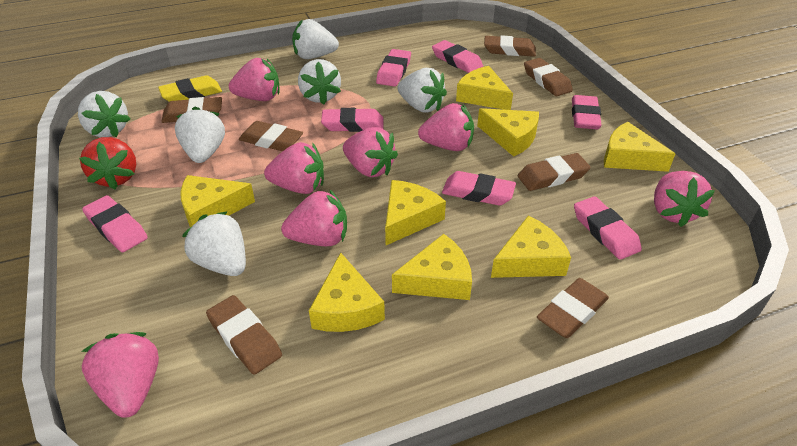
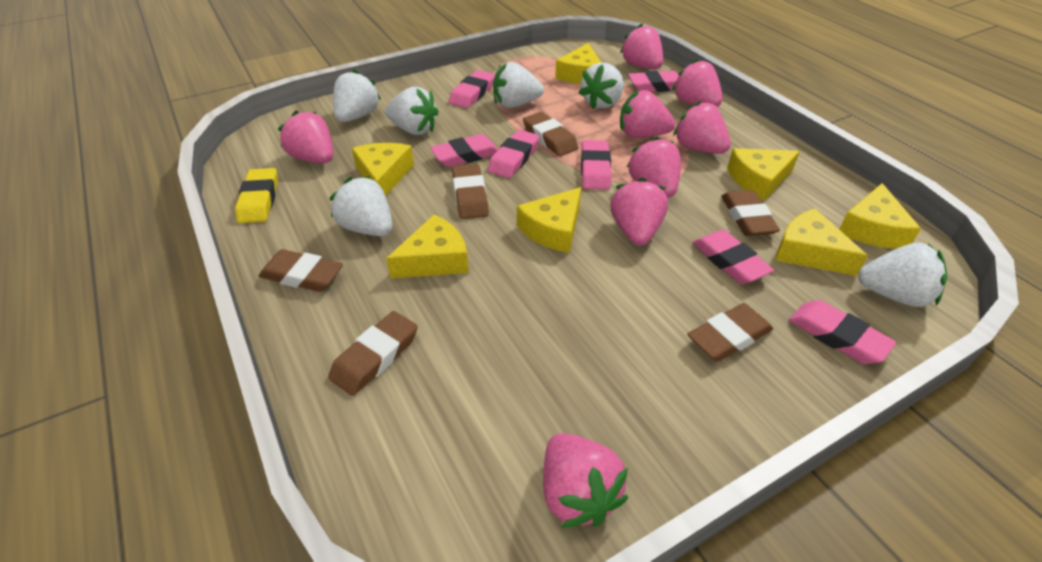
brown eraser: [161,97,222,123] [206,295,282,375] [239,121,303,151] [484,35,536,57] [518,153,591,191] [524,58,573,96] [537,278,609,338] = 7 -> [259,249,343,292] [328,311,418,396] [452,164,489,219] [523,112,578,156] [687,303,773,362] [721,190,780,236] = 6
pink strawberry: [81,332,159,418] [229,58,279,101] [264,142,324,194] [281,189,347,246] [343,127,398,177] [418,103,474,151] [654,171,715,227] = 7 -> [278,110,333,163] [543,433,628,528] [610,178,668,246] [620,24,663,70] [620,90,675,138] [626,136,681,198] [672,59,723,107] [673,101,730,154] = 8
red strawberry: [79,137,136,189] = 1 -> none = 0
yellow cheese: [180,175,255,227] [309,253,385,332] [385,180,446,245] [392,234,472,300] [456,66,513,110] [477,108,539,157] [491,216,571,278] [604,122,675,172] = 8 -> [352,143,414,196] [386,214,469,279] [517,187,581,253] [555,43,602,84] [727,148,800,201] [776,208,868,276] [839,183,921,249] = 7

